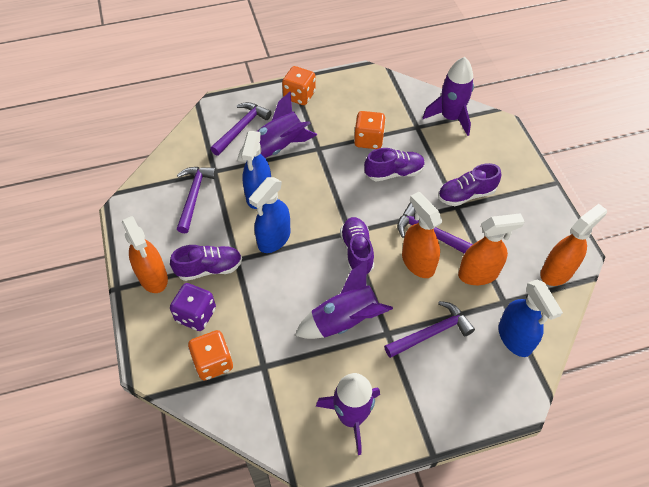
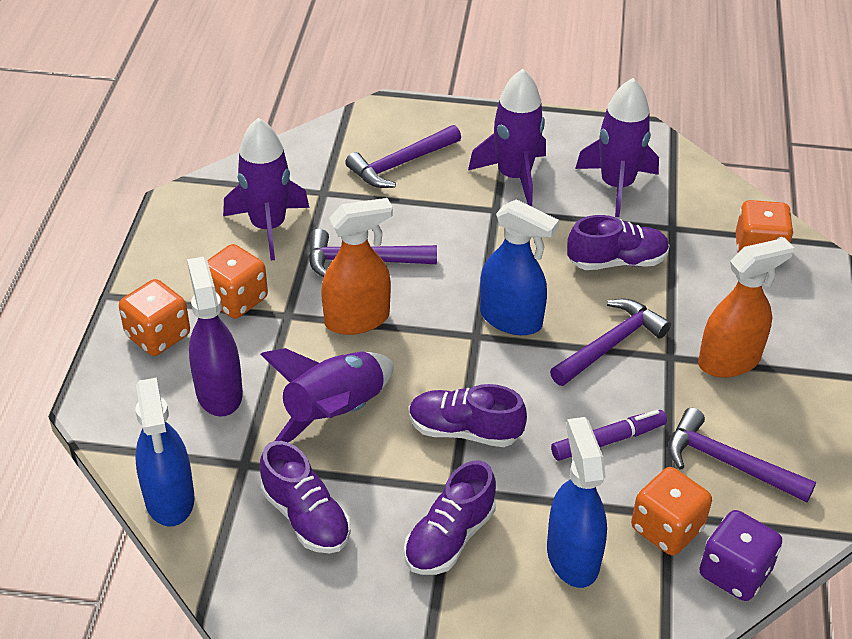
orange dice: [188,330,233,380] [282,66,316,105] [354,111,386,149] = 3 -> [119,279,190,356] [207,244,268,319] [631,467,712,555] [735,200,794,254] = 4
orange spray bottle: [122,216,168,293] [402,192,442,278] [458,213,525,285] [540,204,607,286] = 4 -> [321,198,393,335] [698,238,794,377] = 2
purple marker: none = 0 -> [551,410,667,461] = 1
purple spray bottle: none = 0 -> [187,257,243,417] = 1

